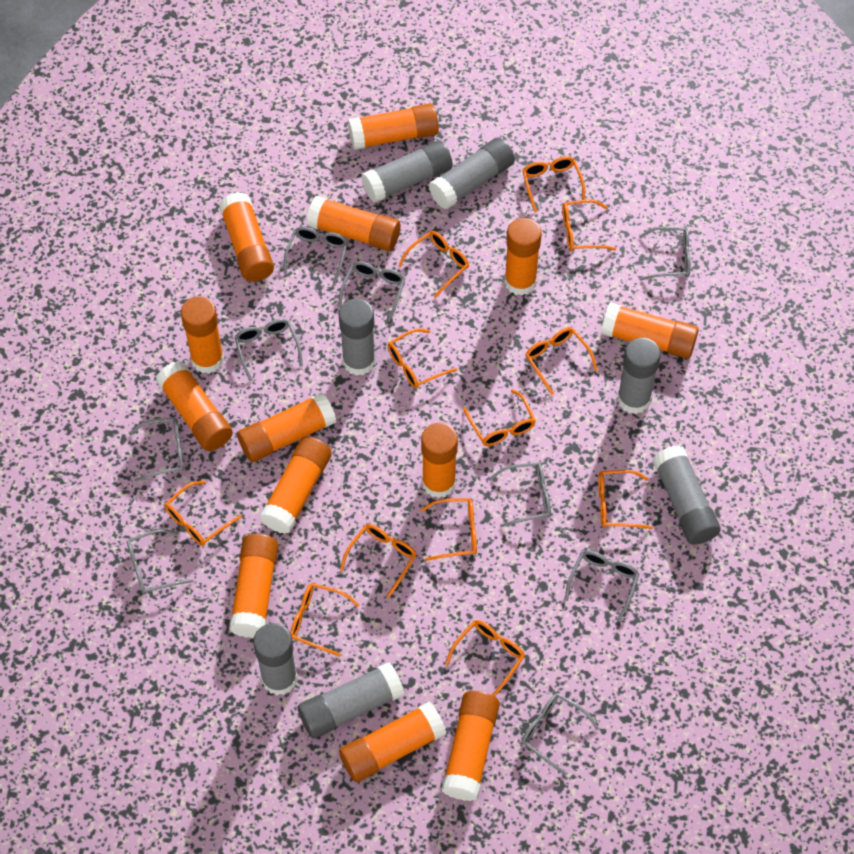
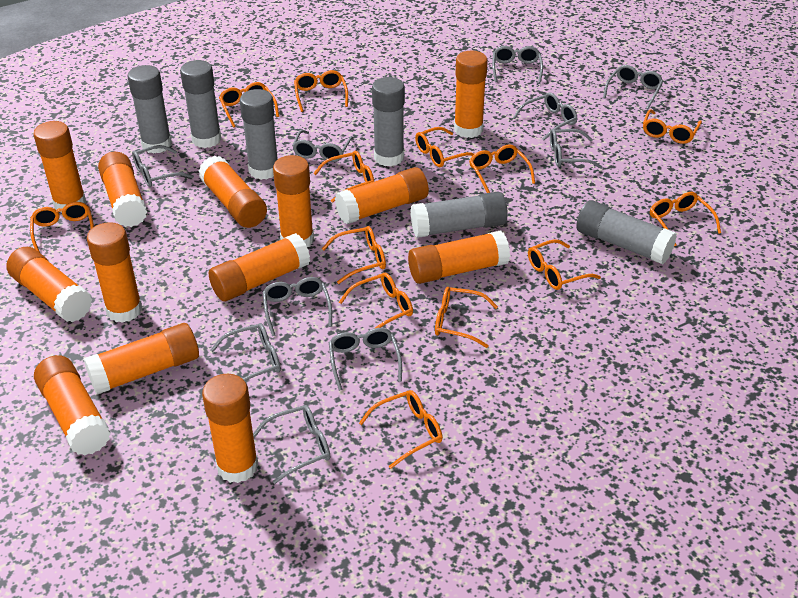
grey glasses: [127,529,194,594] [129,418,185,482] [234,319,303,381] [284,226,348,285] [339,261,405,322] [490,462,551,527] [521,693,599,775] [565,551,639,621] [639,227,691,280] = 9 -> [132,145,194,187] [210,323,281,381] [253,405,330,484] [263,277,332,336] [292,130,354,162] [329,328,402,391] [492,46,543,83] [513,93,577,141] [550,129,603,169] [603,65,663,110] = 10
grey glue stick: [253,623,297,695] [298,662,404,739] [339,299,376,376] [362,140,453,203] [429,137,515,209] [617,337,661,414] [652,445,721,545] = 7 -> [128,65,172,154] [180,60,222,148] [240,89,278,180] [372,77,405,166] [410,192,508,238] [576,200,677,264] = 6
orange glasses: [165,481,242,546] [290,583,359,657] [340,524,417,598] [388,328,457,388] [398,231,469,298] [421,498,477,561] [445,620,525,696] [463,389,536,446] [522,156,585,212] [526,328,597,395] [562,200,616,251] [598,470,653,529] = 12 -> [30,202,94,253] [219,82,279,127] [294,70,348,112] [313,151,374,203] [322,226,386,284] [339,273,413,329] [359,390,443,469] [415,127,474,167] [435,287,498,348] [469,144,535,193] [528,239,601,290] [643,109,702,144] [650,192,721,247] = 13

